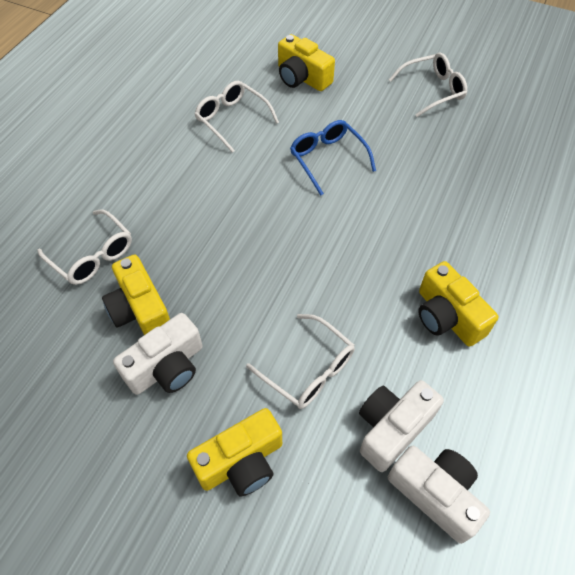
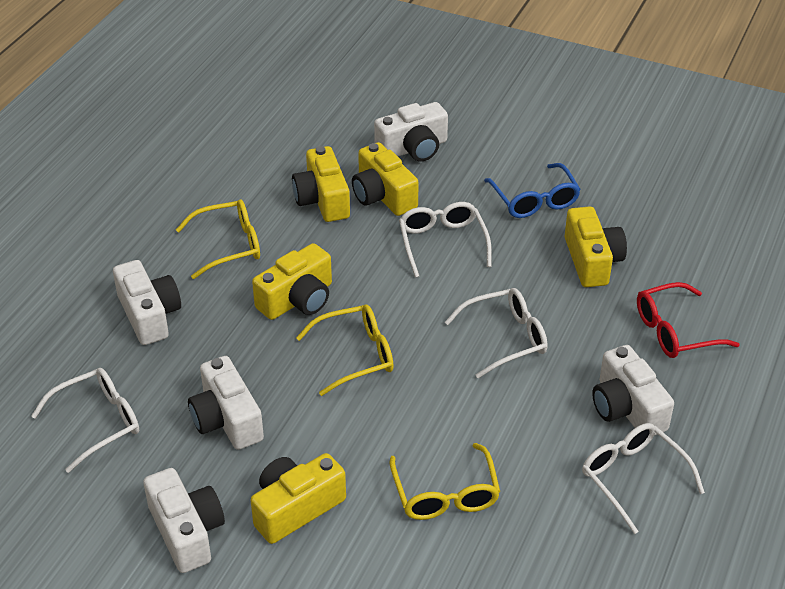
red glasses: none = 0 -> [637,282,740,358] = 1
white camera: [113,313,203,395] [359,380,444,472] [388,446,490,544] = 3 -> [113,260,181,345] [143,468,225,573] [188,356,264,450] [374,102,448,162] [592,345,674,436] = 5
yellow camera: [102,255,170,335] [187,408,282,496] [278,34,335,91] [418,261,498,347] = 4 -> [251,453,346,544] [252,243,332,320] [292,146,350,222] [352,142,419,216] [565,206,627,287] = 5
yellow glasses: none = 0 -> [176,199,260,279] [296,305,394,396] [390,443,500,520] = 3

